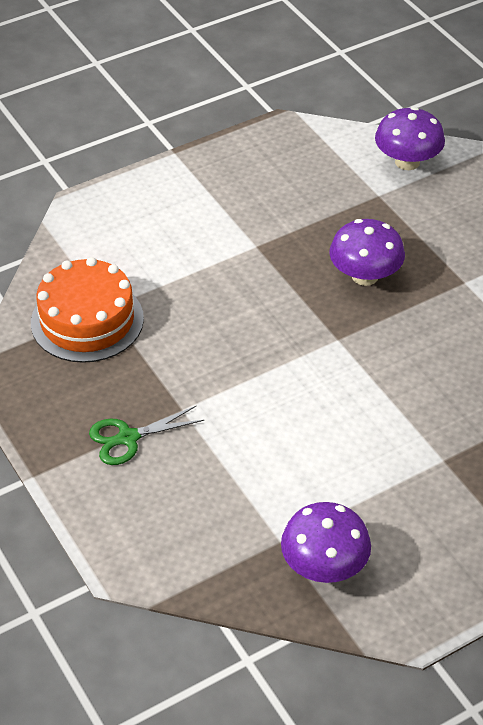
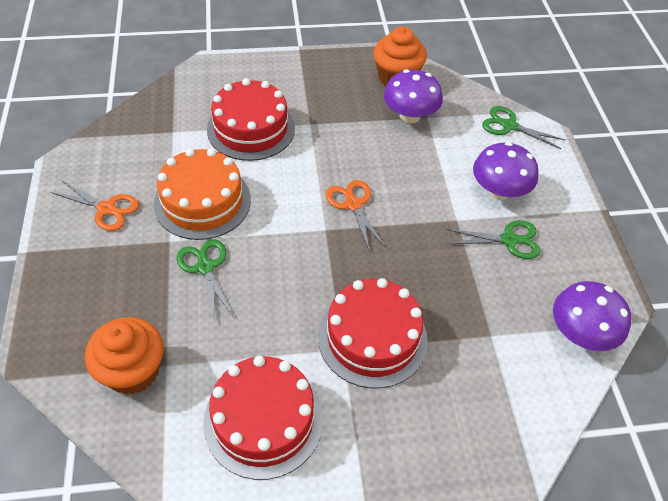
green scissors: [89,405,205,465] = 1 -> [176,239,234,323] [446,220,541,259] [482,106,565,149] = 3
orange cupcake: none = 0 -> [85,317,164,395] [373,27,427,86] = 2
orange scissors: none = 0 -> [50,180,139,231] [326,180,386,252] = 2
red cake: none = 0 -> [203,356,323,480] [207,78,295,161] [318,278,428,388] = 3

